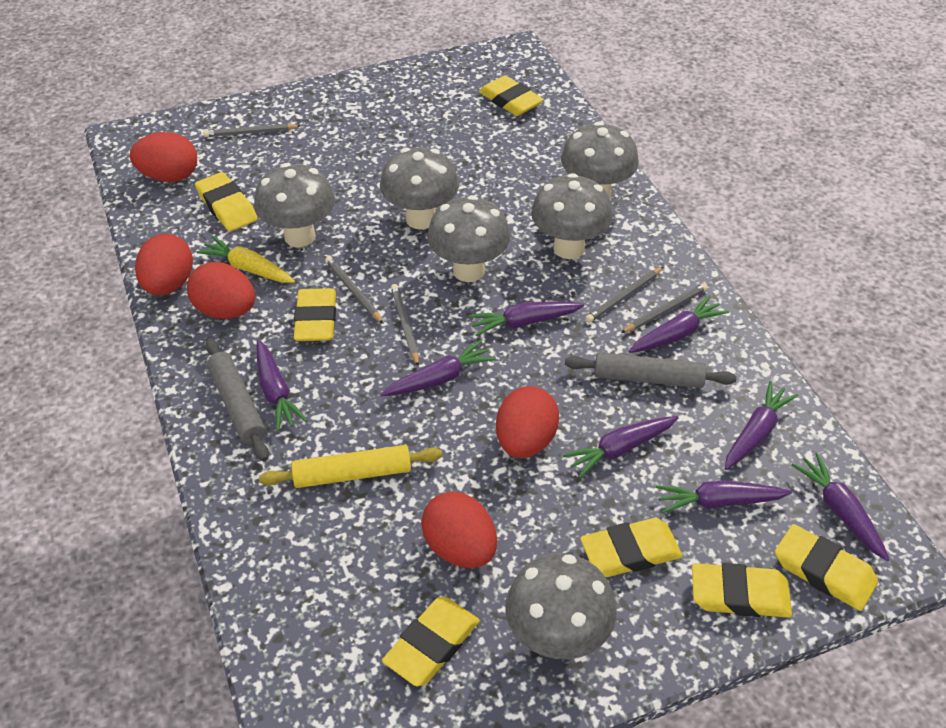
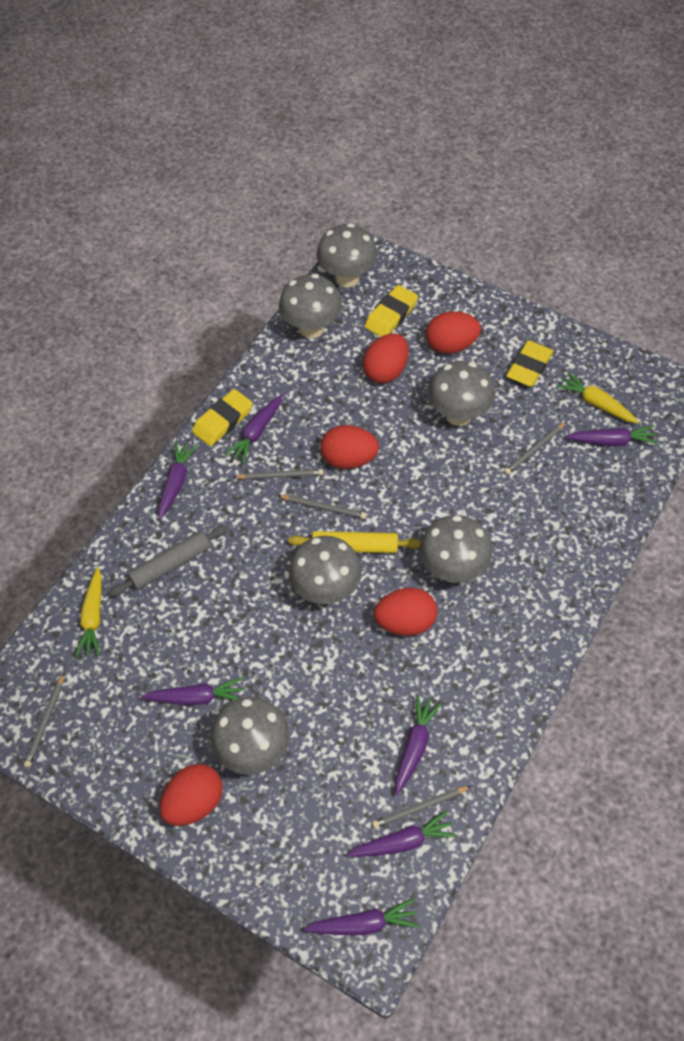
grey rolling pin: [205,338,269,461] [565,352,737,388] = 2 -> [109,525,228,597] = 1
purple carrot: [256,340,307,431] [381,340,496,396] [469,301,585,336] [562,416,679,478] [629,295,729,353] [656,480,792,514] [725,381,798,470] [791,453,890,561] = 8 -> [141,678,243,705] [158,441,197,520] [225,395,282,464] [304,898,420,935] [347,810,457,857] [395,695,442,795] [565,425,658,446] = 7
yellow carrot: [197,236,295,283] = 1 -> [75,567,102,657] [557,372,639,423] = 2
yellow eraser: [195,172,258,231] [294,288,336,341] [382,597,480,686] [479,75,544,116] [580,518,682,577] [692,563,792,618] [775,524,878,611] = 7 -> [192,389,253,446] [365,285,418,337] [506,340,554,387] = 3

